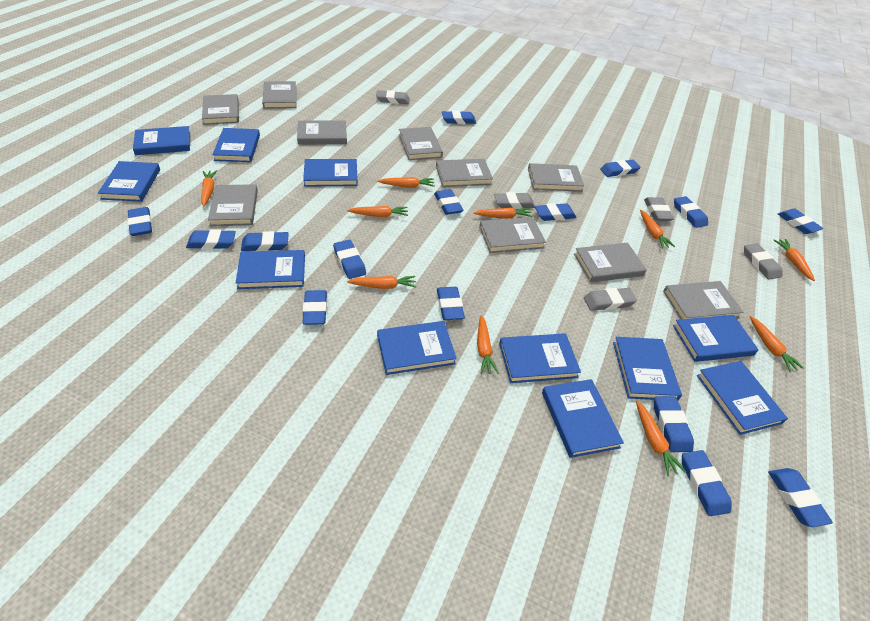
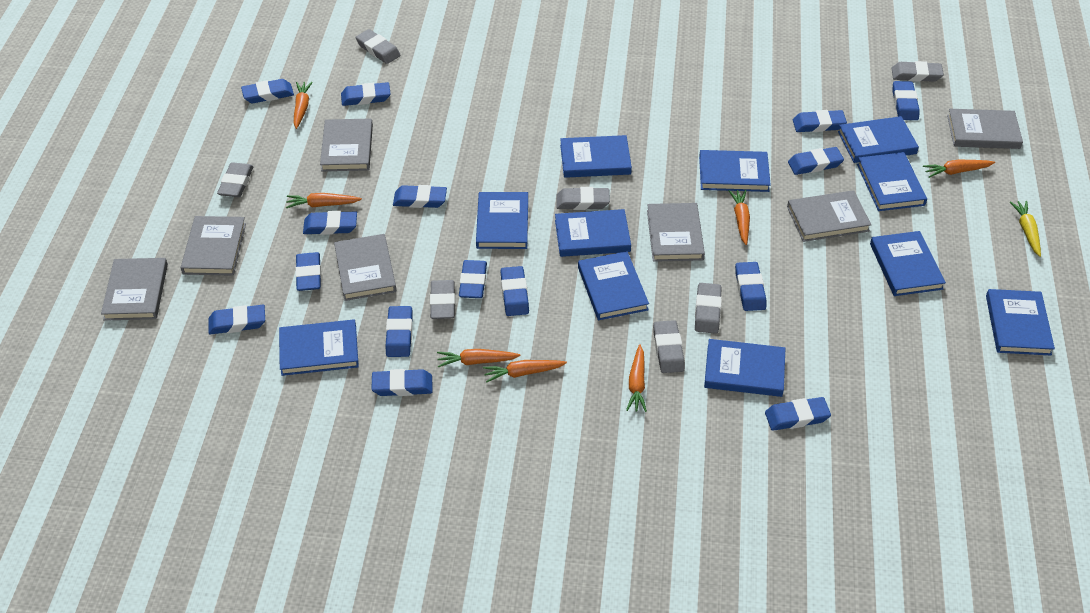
grey book: [202,94,239,125] [208,184,258,226] [262,81,296,108] [297,120,347,145] [399,127,443,160] [436,159,493,187] [479,217,546,253] [528,163,584,192] [574,243,647,282] [663,281,744,319] = 10 -> [101,258,168,321] [181,216,246,276] [320,118,373,171] [334,234,396,301] [647,203,705,262] [787,190,871,242] [947,109,1023,149] = 7
grey eraser: [376,90,410,104] [494,192,535,209] [584,288,637,311] [644,197,674,221] [744,243,782,279] = 5 -> [217,162,254,197] [355,29,401,64] [430,280,455,319] [556,187,610,210] [653,320,685,373] [695,283,722,334] [891,61,944,82] = 7
orange carrot: [201,170,217,207] [347,206,408,217] [347,276,417,289] [377,177,434,188] [473,208,532,219] [477,315,499,374] [636,400,686,476] [640,210,675,249] [750,316,804,372] [773,239,815,281] = 10 -> [286,193,362,208] [294,82,313,129] [437,349,521,367] [483,360,567,383] [626,344,647,412] [729,190,750,245] [923,160,995,178] = 7
yellow carrot: none = 0 -> [1010,201,1041,257] = 1

